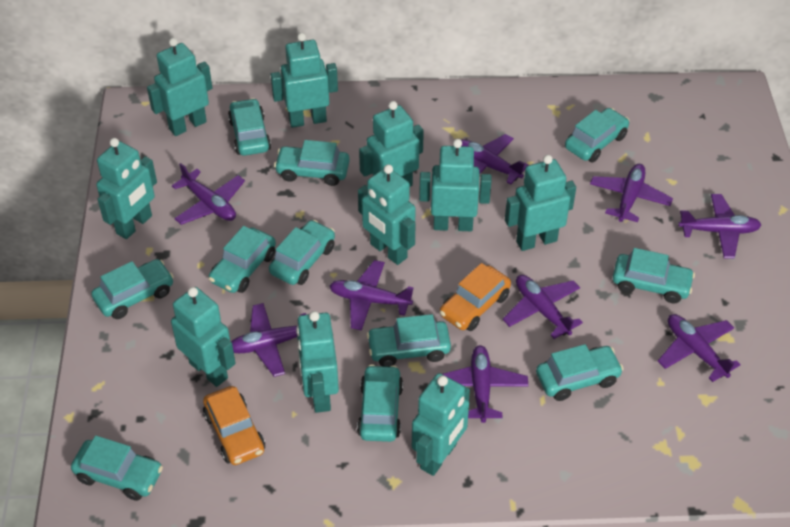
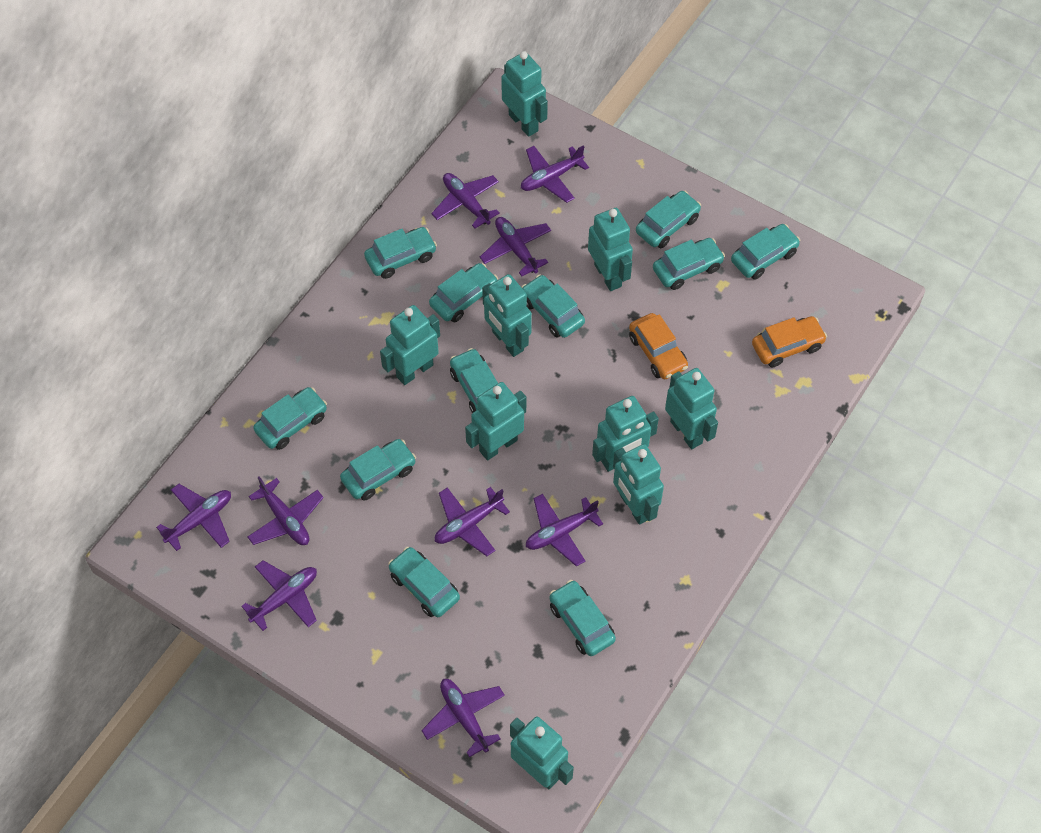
turquoise robot: [96,138,157,239] [147,38,212,136] [171,287,236,387] [270,33,338,128] [296,311,339,413] [358,164,416,265] [359,101,424,187] [412,373,470,476] [419,139,491,231] [505,155,576,251] = 10 -> [380,305,440,385] [465,382,526,461] [482,274,532,357] [501,51,548,137] [510,717,574,789] [588,208,633,291] [592,396,659,472] [613,444,664,524] [665,368,718,449] = 9

